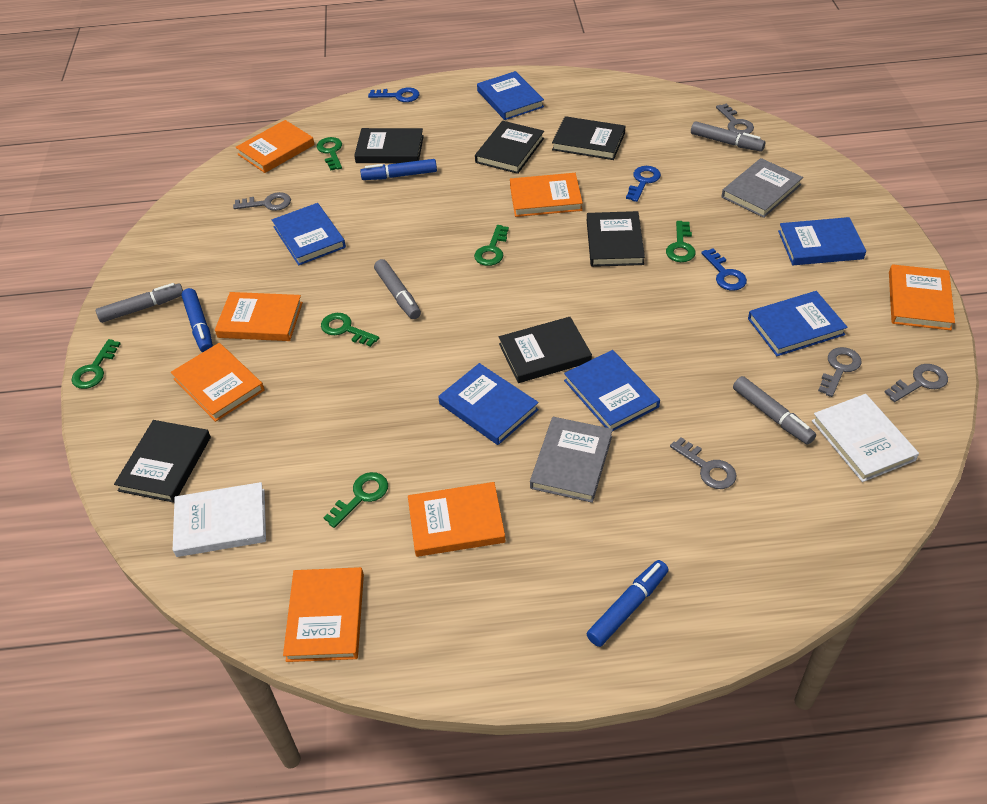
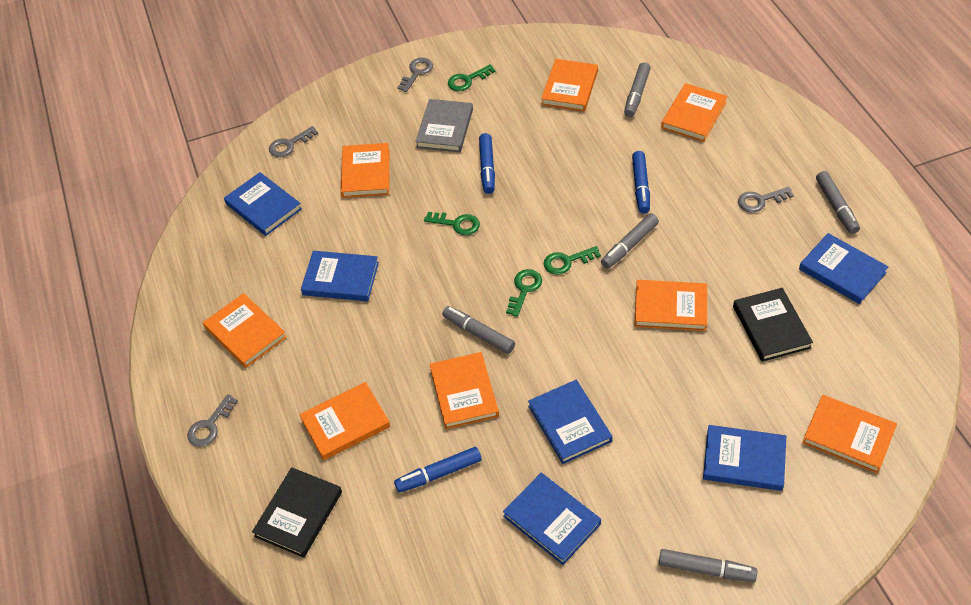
black book: [114,420,211,503] [354,128,424,163] [475,121,544,174] [499,317,592,383] [552,116,625,160] [587,211,645,267] = 6 -> [252,467,342,558] [733,288,813,362] = 2
blue key: [368,88,420,102] [626,166,661,202] [701,248,747,291] = 3 -> none = 0
green key: [71,339,121,389] [317,137,342,171] [321,313,379,347] [323,472,388,528] [474,225,509,266] [666,221,696,262] = 6 -> [424,212,480,235] [448,64,496,91] [506,269,542,317] [544,246,601,275] = 4
grey book: [530,417,613,503] [722,158,803,218] = 2 -> [415,99,473,152] = 1
grey key: [233,192,291,211] [670,437,737,489] [716,104,754,134] [818,347,862,397] [884,364,948,402] = 5 -> [187,394,238,447] [269,126,318,157] [397,58,433,92] [738,187,794,213] = 4
grey marker: [96,283,183,323] [374,259,421,319] [691,121,765,152] [733,376,816,445] = 4 -> [442,306,515,354] [601,214,659,269] [624,62,651,117] [659,549,757,582] [816,171,860,234] = 5
orange book: [171,343,264,422] [215,292,303,341] [235,120,315,173] [283,567,364,662] [408,482,506,557] [510,173,583,217] [889,264,955,330] = 7 -> [203,293,287,368] [299,382,391,460] [341,143,389,198] [430,352,499,429] [541,59,598,112] [635,280,707,331] [661,83,727,142] [802,395,897,474] = 8
white book: [173,482,266,557] [812,394,919,482] = 2 -> none = 0

